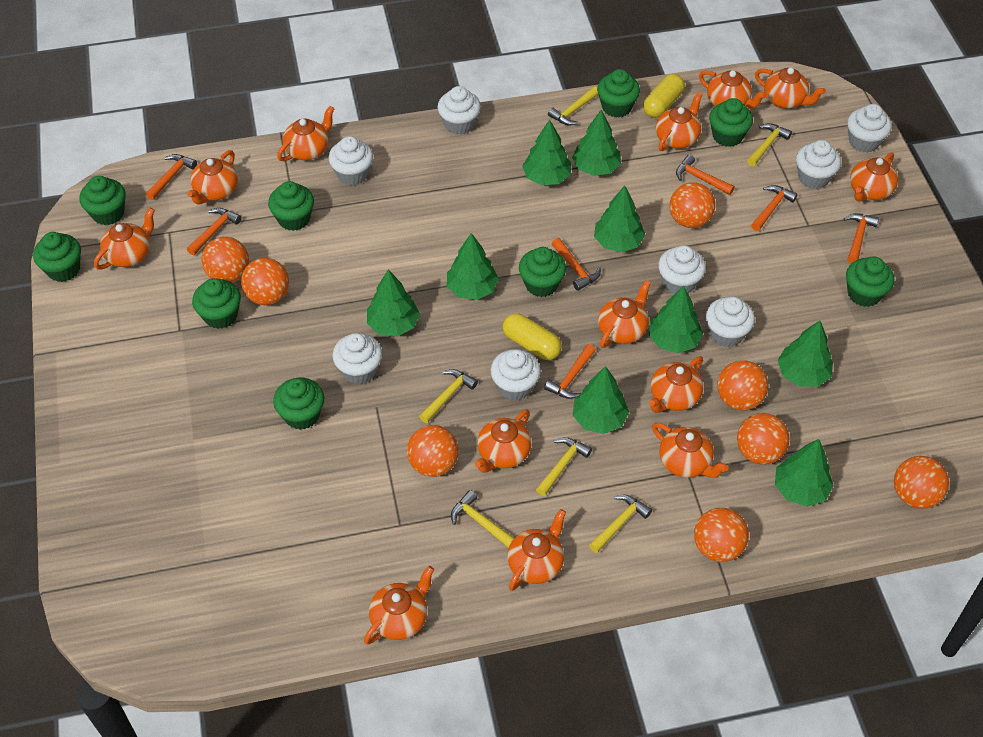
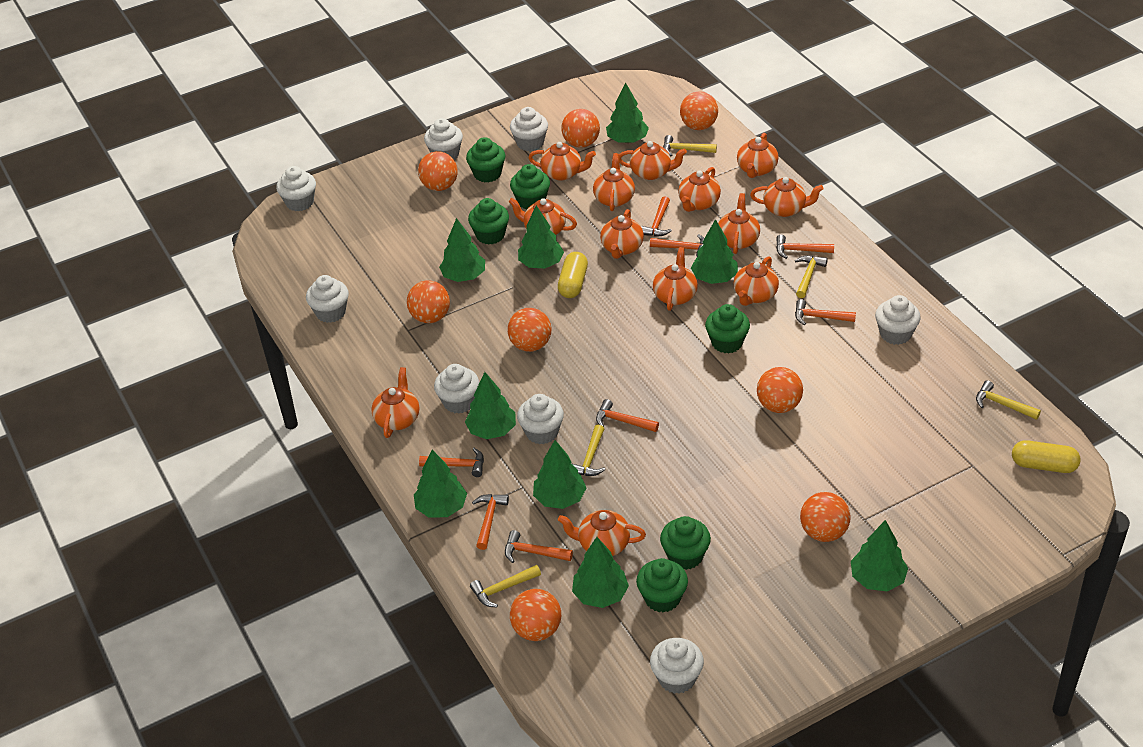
green cupcake: [33,232,81,282] [80,176,126,225] [192,278,241,329] [268,181,314,231] [273,378,324,430] [519,247,566,297] [597,69,640,117] [709,98,753,147] [846,256,894,307] = 9 -> [466,137,505,183] [468,198,509,245] [510,164,550,210] [636,558,688,613] [660,516,711,570] [705,304,750,354] = 6
orange hammer: [146,154,197,200] [187,208,241,255] [544,344,596,399] [552,238,601,291] [676,155,735,195] [751,185,798,231] [843,213,879,263] = 7 -> [419,448,484,477] [472,494,509,550] [505,530,573,563] [596,399,659,432] [641,196,672,237] [650,234,704,257] [776,235,834,259] [795,299,856,325] = 8
yellow hammer: [419,369,478,423] [451,490,514,548] [536,437,592,496] [548,86,598,125] [589,495,652,553] [747,123,792,166] = 6 -> [470,565,541,607] [572,425,606,476] [663,135,717,156] [795,255,828,298] [976,380,1041,420] = 5

